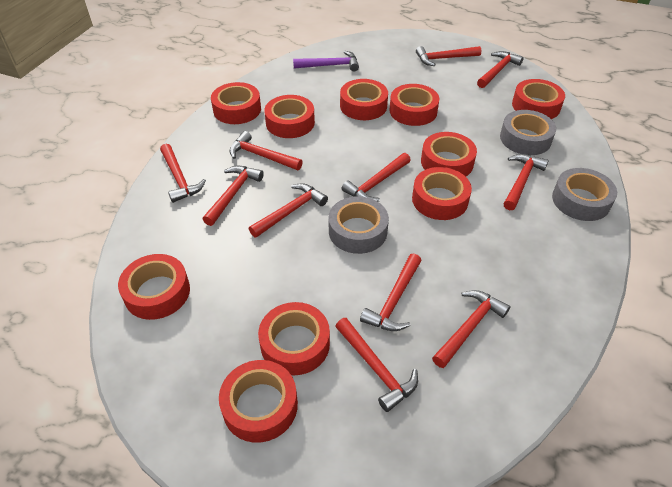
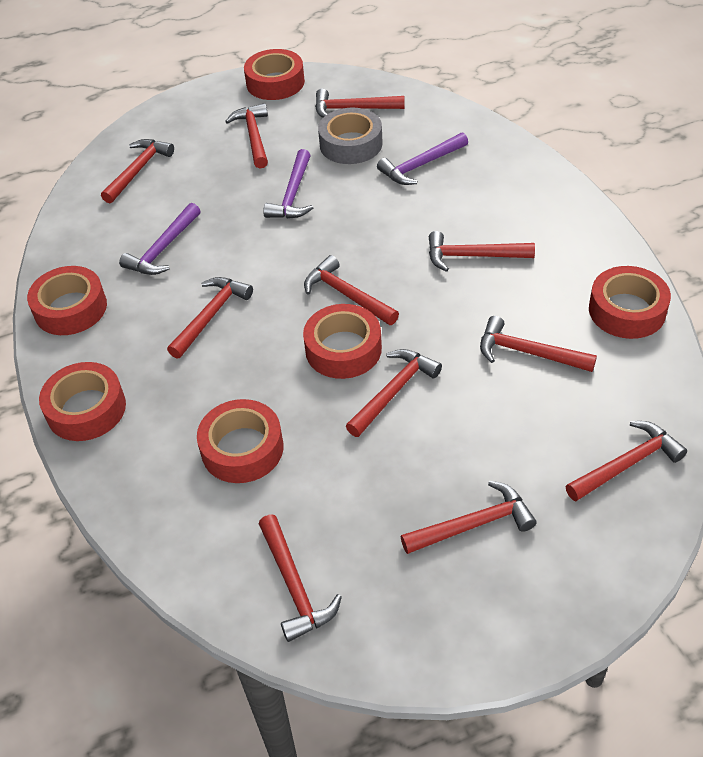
grey tape: [329,196,389,254] [500,110,556,155] [552,168,617,221] = 3 -> [318,108,383,164] = 1
purple hammer: [293,51,359,71] = 1 -> [119,203,200,275] [263,149,313,219] [377,132,468,185] = 3
red tape: [118,254,190,320] [211,82,261,124] [219,360,298,443] [258,302,330,375] [264,95,315,138] [340,79,388,120] [390,84,439,126] [412,167,472,220] [421,132,477,176] [512,79,565,119] = 10 -> [27,266,107,335] [39,362,126,441] [197,399,283,483] [244,49,305,100] [303,304,382,379] [589,266,671,339] = 6

